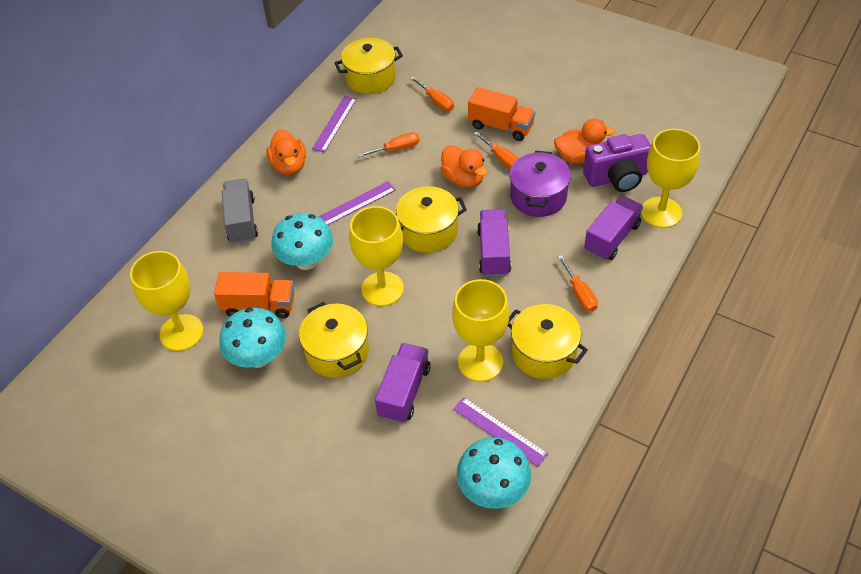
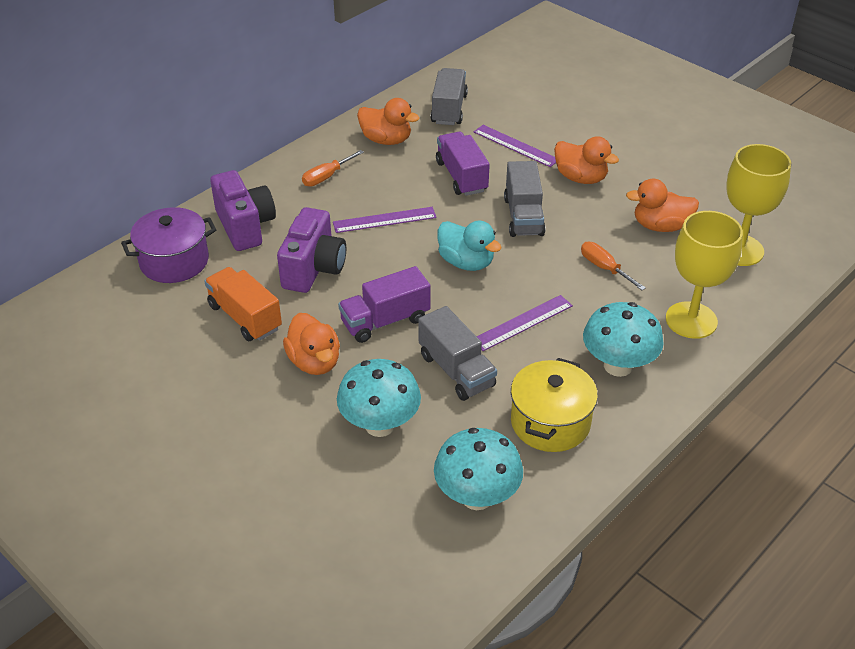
grey truck: [222,179,258,244] = 1 -> [418,306,497,401] [431,68,468,125] [504,161,546,237] = 3
orange duck: [266,130,306,175] [440,145,487,188] [554,119,615,164] = 3 -> [283,313,340,375] [357,98,420,145] [554,136,619,184] [626,179,699,232] = 4
orange screwdriver: [357,132,420,157] [410,76,454,111] [474,132,518,169] [558,255,598,312] = 4 -> [302,150,364,187] [581,242,646,290] = 2
orange truck: [214,272,294,318] [468,87,535,141] = 2 -> [204,267,282,341] = 1
purple camera: [583,134,651,192] = 1 -> [210,170,276,251] [277,207,346,293] = 2
purple truck: [375,343,430,423] [477,209,511,277] [584,196,643,261] = 3 -> [338,266,431,343] [436,132,490,196] = 2
turquoise duck: none = 0 -> [437,221,502,271] = 1
yellow goblet: [130,251,204,351] [349,206,404,306] [452,279,509,382] [641,129,700,228] = 4 -> [666,211,743,339] [726,144,791,266] = 2
yellow pot: [299,302,369,378] [335,38,403,94] [396,186,467,253] [508,304,588,379] = 4 -> [511,358,598,452] = 1

